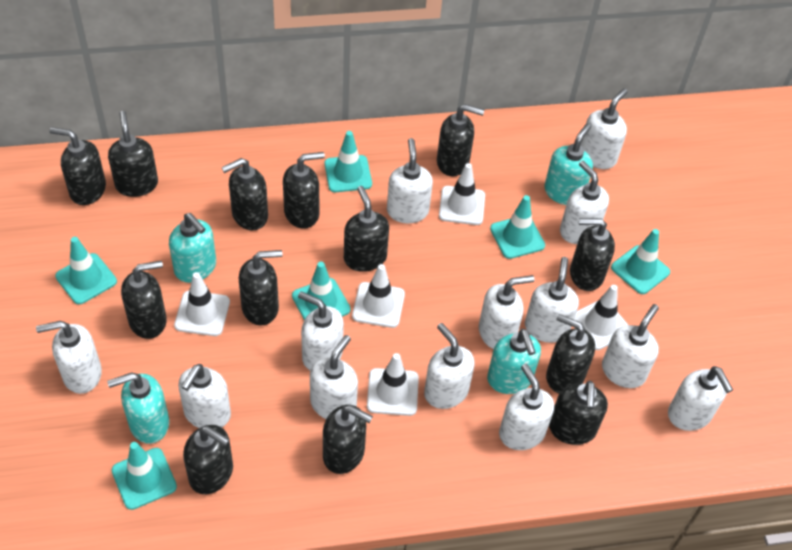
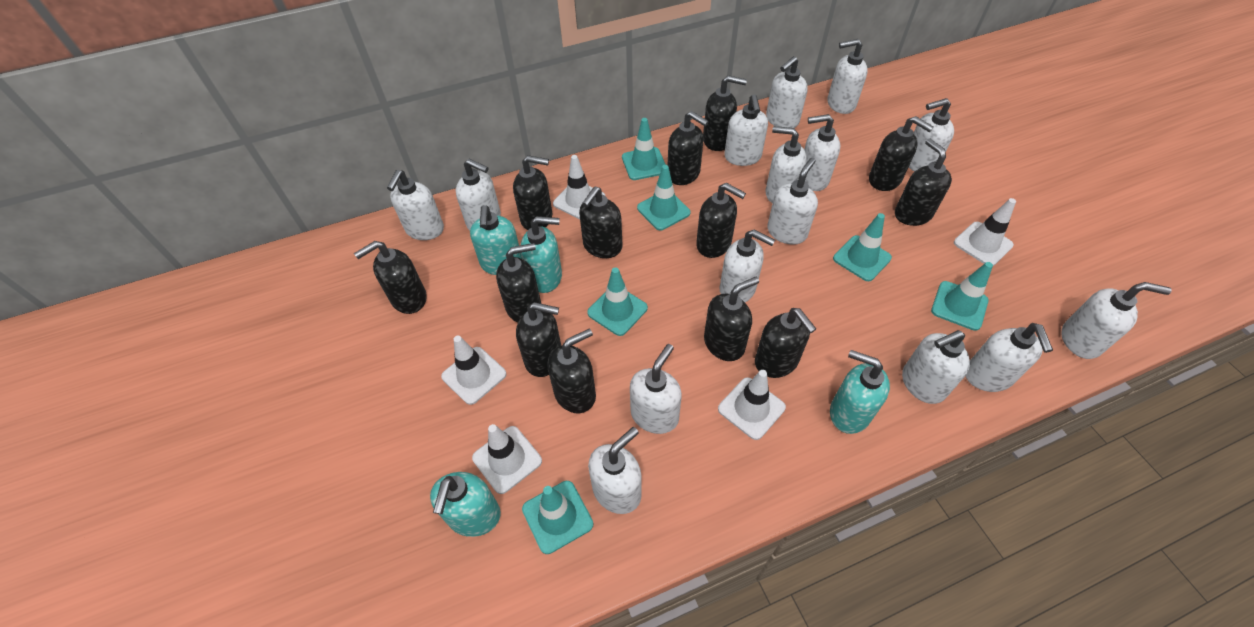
white soap dispenser: [36,321,102,394] [178,364,231,428] [298,291,344,371] [310,335,358,419] [387,138,433,223] [424,323,475,409] [479,275,534,349] [499,364,554,450] [525,257,579,343] [560,161,609,244] [581,88,628,169] [602,304,659,388] [668,366,733,431] = 13 -> [387,170,444,240] [456,159,501,230] [588,427,642,514] [630,344,682,434] [719,230,775,302] [724,94,768,166] [766,56,808,128] [766,126,807,203] [767,158,818,245] [804,114,840,191] [827,39,868,114] [902,330,970,404] [909,98,954,172] [966,323,1053,392] [1061,282,1172,359] = 15

